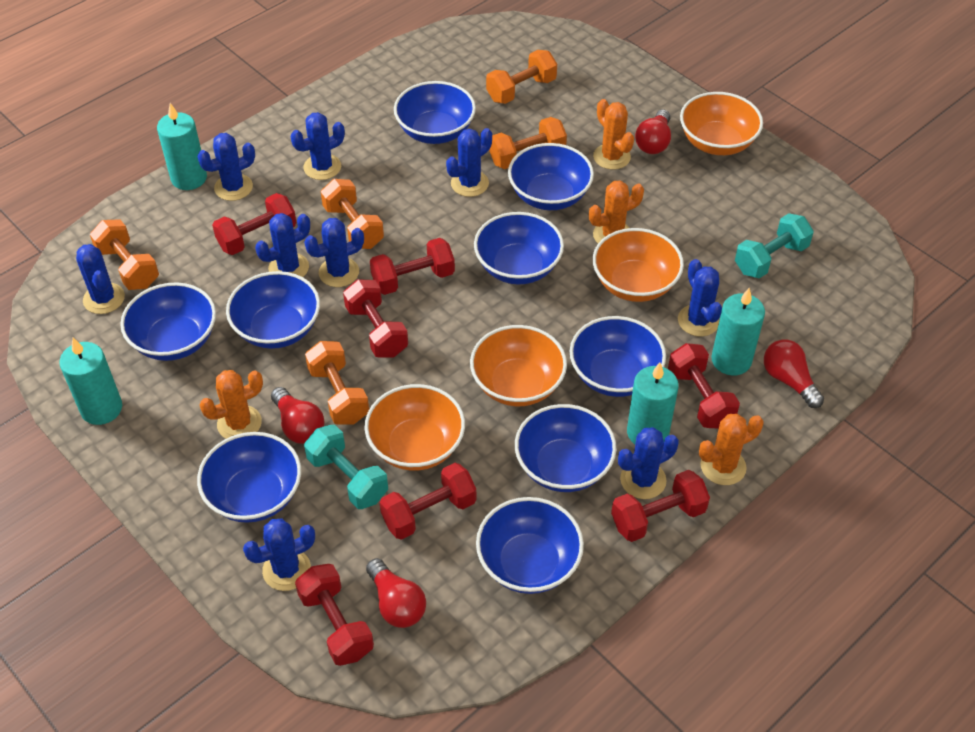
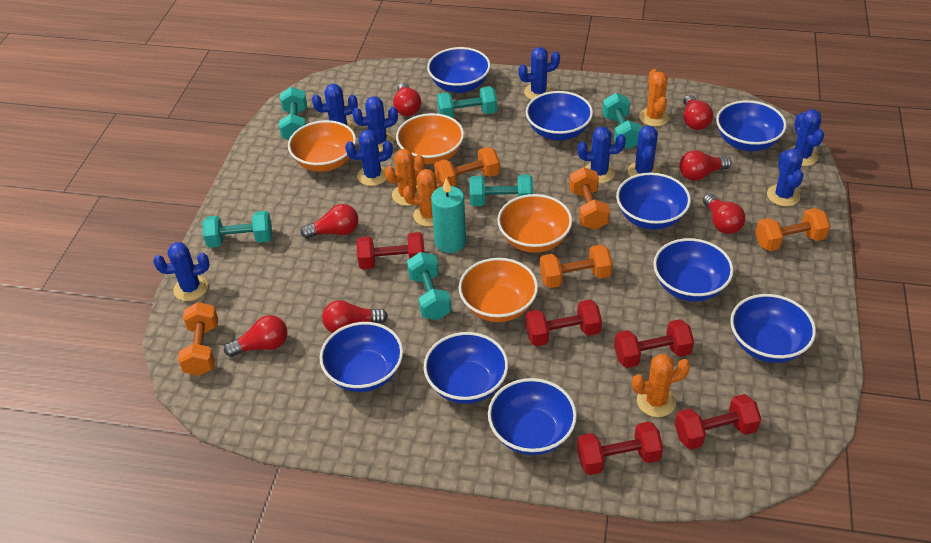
red dumbbell: [212,193,297,255] [295,564,374,666] [343,279,408,358] [370,238,455,295] [380,463,476,540] [611,470,710,542] [668,343,740,429] = 7 -> [357,232,425,270] [525,299,602,346] [577,421,663,475] [614,319,694,368] [675,394,761,450] = 5
red light bulb: [271,387,325,444] [366,558,426,628] [635,110,671,154] [764,340,824,408] = 4 -> [224,315,287,357] [301,204,359,238] [322,300,388,333] [393,83,421,116] [679,150,732,181] [683,95,713,130] [703,194,746,234] = 7
turquoise candle: [59,338,122,425] [157,103,207,190] [627,363,679,444] [711,288,765,375] = 4 -> [431,178,466,253] = 1
turquoise dumbbell: [304,425,388,509] [735,213,814,279] = 2 -> [202,211,272,248] [279,87,307,140] [407,252,452,320] [437,86,497,118] [469,174,533,206] [602,93,642,149] = 6

